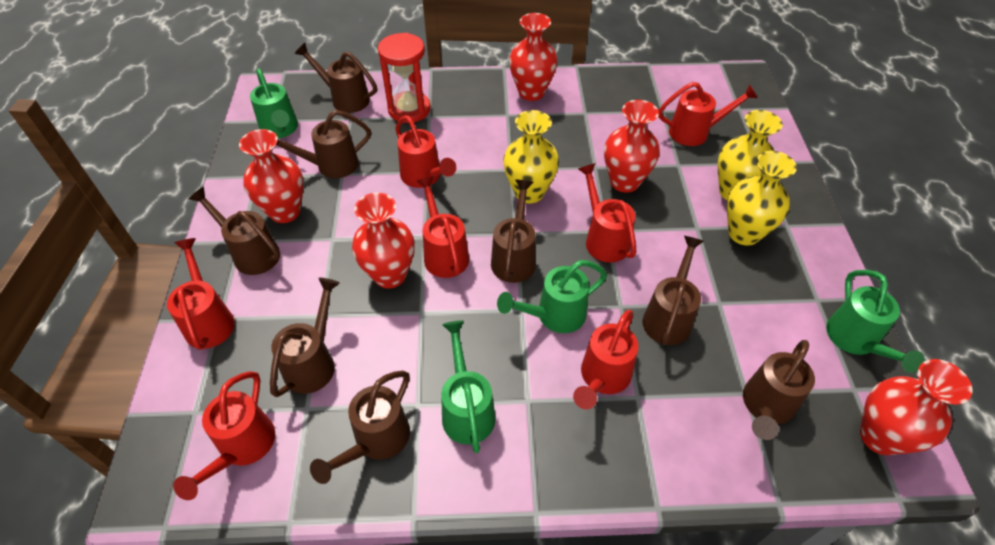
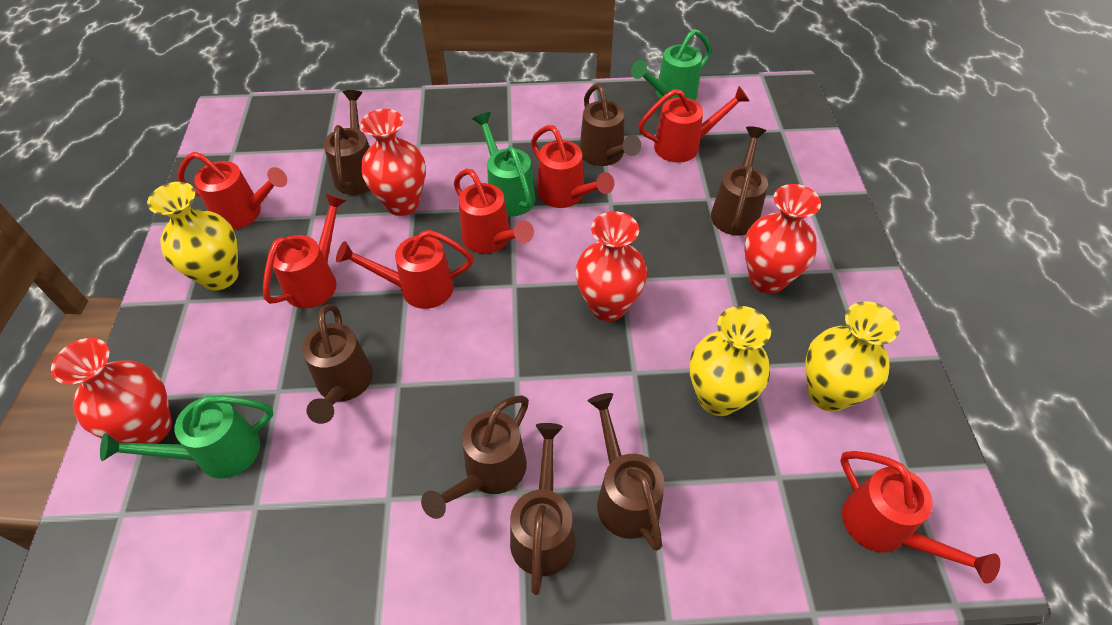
brown watering can: [189,187,280,275] [270,278,340,397] [273,110,371,178] [295,43,377,113] [310,371,410,484] [491,180,536,283] [642,236,704,345] [743,340,815,440] = 8 -> [302,304,373,424] [324,90,370,195] [421,395,529,519] [510,423,575,595] [580,84,642,166] [588,393,665,551] [711,126,768,236] = 7
green watering can: [250,68,298,138] [441,320,496,453] [497,260,607,333] [826,270,925,373] = 4 -> [100,395,274,479] [473,112,535,217] [631,29,712,103] = 3
red hourglass: [378,33,431,123] = 1 -> none = 0
red vase: [239,129,304,223] [352,193,415,289] [509,13,558,101] [604,100,660,193] [860,359,973,455] = 5 -> [51,338,172,444] [361,109,426,216] [575,211,647,321] [744,184,821,294] = 4

